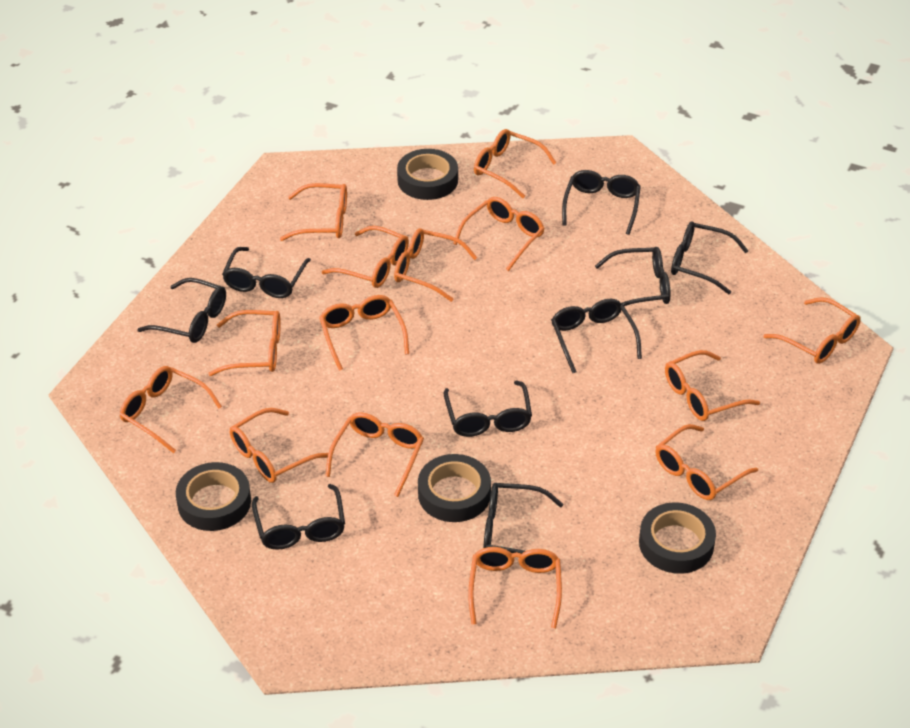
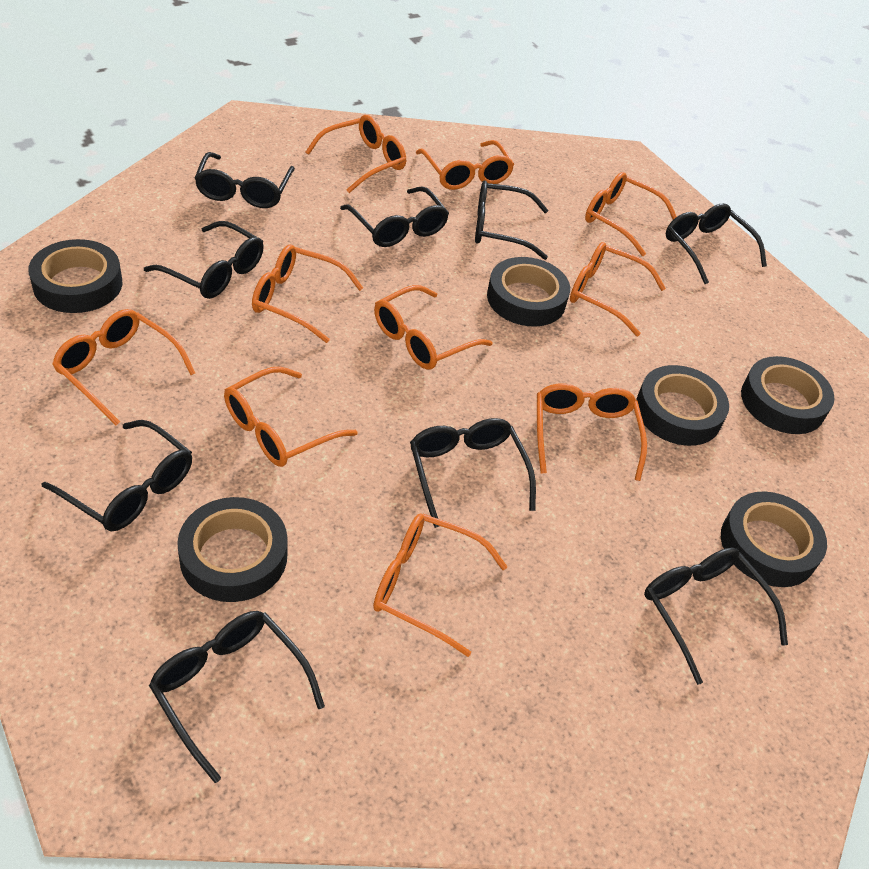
black tape: [176,462,251,531] [397,149,458,200] [418,454,491,522] [639,502,716,574] = 4 -> [28,239,122,313] [177,497,288,602] [487,257,570,327] [636,365,729,446] [721,491,827,587] [741,356,835,434] = 6
orange glasses: [120,366,222,453] [208,310,281,376] [230,408,328,483] [280,183,347,241] [319,295,409,371] [322,226,409,288] [325,412,424,497] [394,228,478,302] [453,197,545,271] [468,547,562,628] [474,129,557,198] [655,424,758,500] [665,350,760,421] [764,297,861,364] = 14 -> [52,309,195,425] [224,367,358,467] [252,244,363,343] [306,115,406,193] [373,513,508,657] [374,285,493,370] [416,140,514,190] [537,383,647,481] [570,242,666,336] [585,172,677,256] = 10

